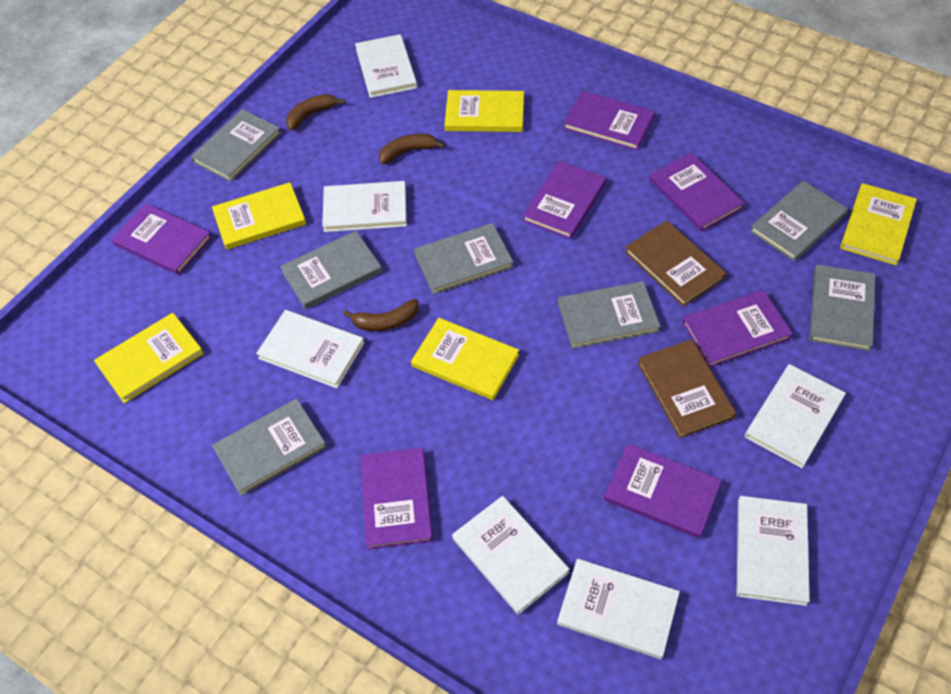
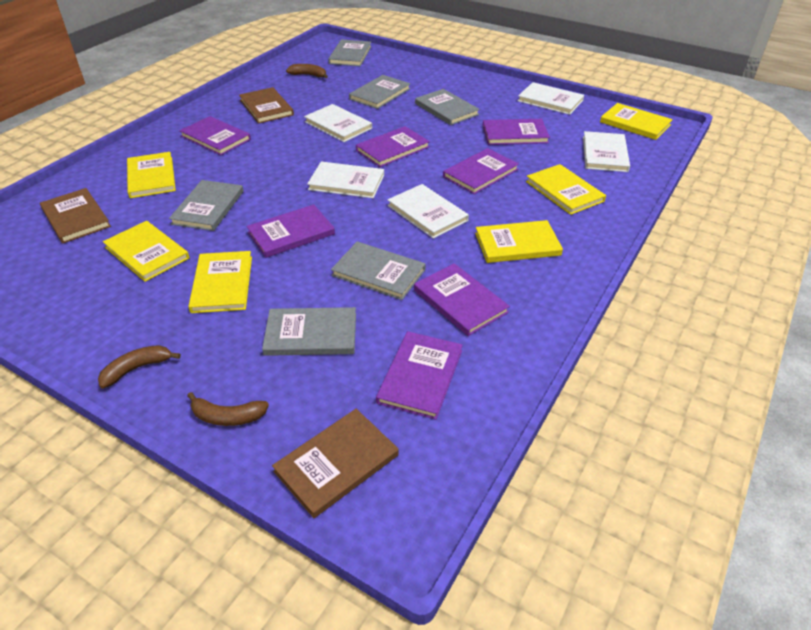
brown book: [625,220,726,307] [637,339,736,438] = 2 -> [40,188,111,243] [239,87,294,124] [272,409,399,518] = 3
grey book: [191,109,281,182] [212,399,327,496] [280,231,382,309] [414,223,514,295] [558,281,661,349] [750,181,848,262] [809,264,875,351] = 7 -> [169,180,243,231] [262,307,356,356] [328,39,371,66] [331,242,426,300] [349,75,410,109] [415,89,480,125] = 6
white book: [256,310,364,388] [322,181,407,232] [355,34,417,98] [452,496,570,615] [557,559,680,659] [737,496,810,606] [745,364,846,468] = 7 -> [304,104,372,142] [307,162,384,198] [388,184,469,239] [518,82,584,115] [583,131,630,172] = 5
yellow book: [94,313,204,403] [212,182,306,250] [411,318,519,400] [445,90,524,132] [840,183,917,265] = 5 -> [103,221,189,282] [127,152,176,198] [188,251,252,313] [475,220,563,263] [526,164,606,215] [600,103,673,140] = 6

